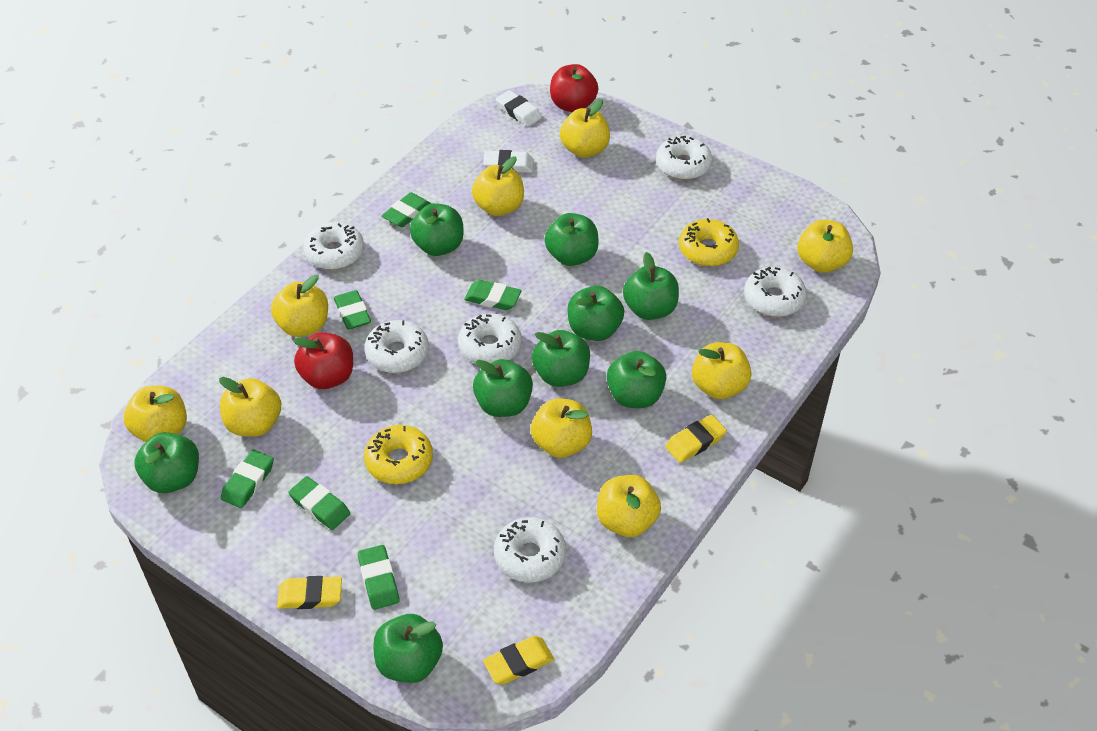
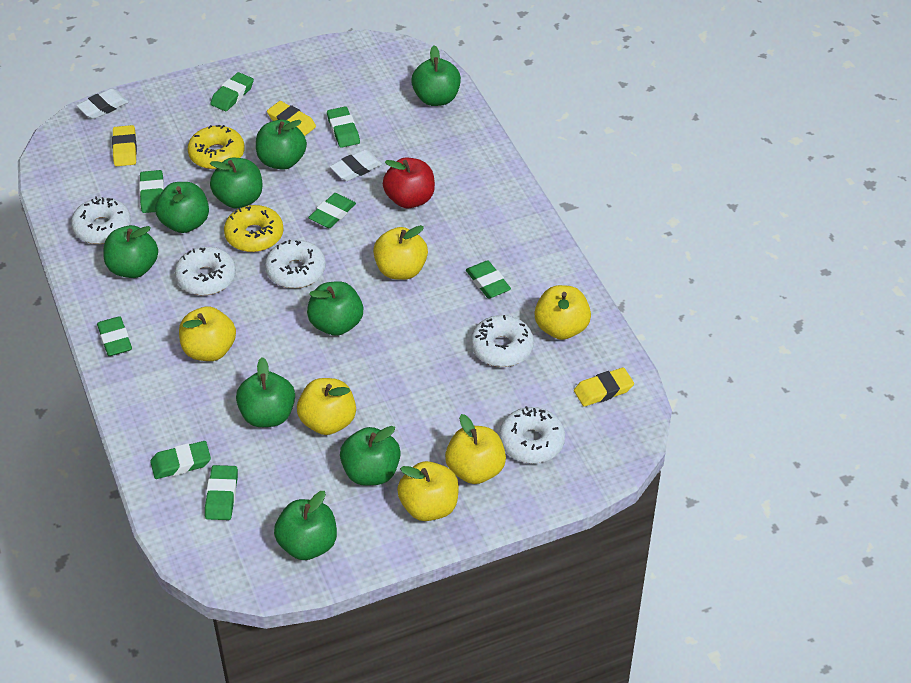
green eraser: [221,449,274,508] [289,476,350,530] [334,290,371,329] [358,545,399,610] [382,192,431,227] [464,280,521,310] = 6 -> [97,316,132,356] [139,170,164,213] [150,441,211,479] [205,465,238,520] [211,72,254,111] [308,193,356,228] [327,107,360,148] [466,260,511,298] = 8
red apple: [293,332,353,389] [550,64,599,112] = 2 -> [383,157,435,208] = 1
white donut: [303,222,364,270] [365,320,429,373] [458,313,522,364] [494,517,566,583] [656,136,712,180] [744,267,807,317] = 6 -> [71,196,131,244] [175,247,236,295] [265,240,326,288] [471,315,534,367] [499,406,565,464] = 5
yellow apple: [124,386,187,442] [219,377,281,437] [271,275,328,337] [472,157,524,216] [531,398,592,458] [560,100,610,158] [597,475,661,537] [692,342,752,399] [798,220,853,273] = 9 -> [179,306,236,361] [297,378,356,435] [373,225,428,280] [397,461,459,521] [445,414,506,484] [534,285,591,340] = 6

